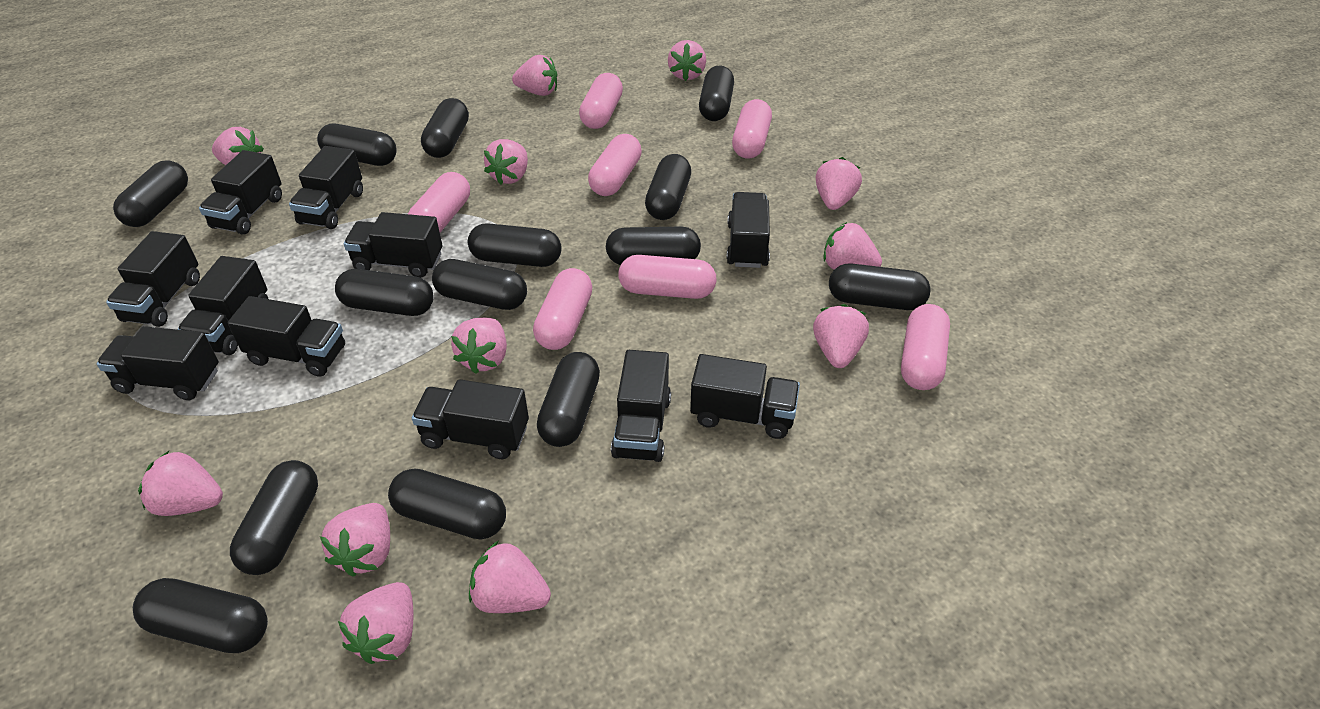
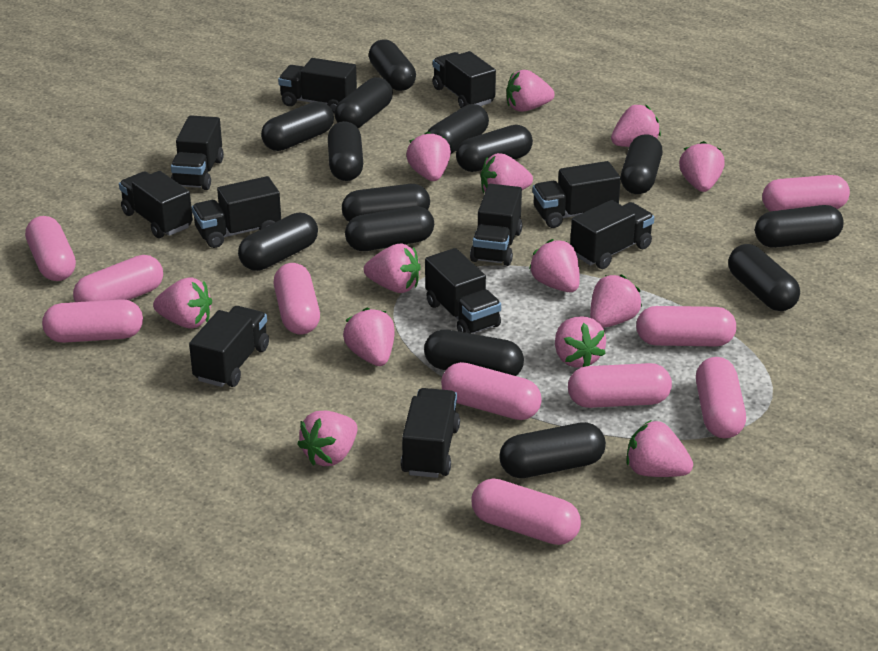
pink capsule: [408,172,470,233] [533,268,592,350] [579,73,623,129] [588,134,642,196] [618,255,717,299] [732,99,772,159] [901,304,950,390] = 7 -> [25,216,76,281] [42,299,143,343] [73,255,163,302] [274,263,320,334] [441,362,542,420] [471,478,581,545] [568,363,672,408] [636,306,736,346] [696,357,746,438] [762,175,850,212] = 10
pink strawberry: [138,451,223,516] [212,127,264,165] [320,503,390,577] [338,582,413,664] [451,318,507,374] [469,540,551,613] [484,139,528,185] [512,55,557,96] [668,40,706,81] [813,304,869,368] [815,157,862,210] [823,222,882,270] = 12 -> [153,277,212,329] [297,411,358,466] [343,308,395,366] [364,243,421,293] [406,131,451,181] [481,153,533,194] [506,70,555,112] [529,239,580,292] [555,316,606,368] [590,274,642,328] [611,105,661,147] [626,420,693,477] [679,141,725,192] = 13

